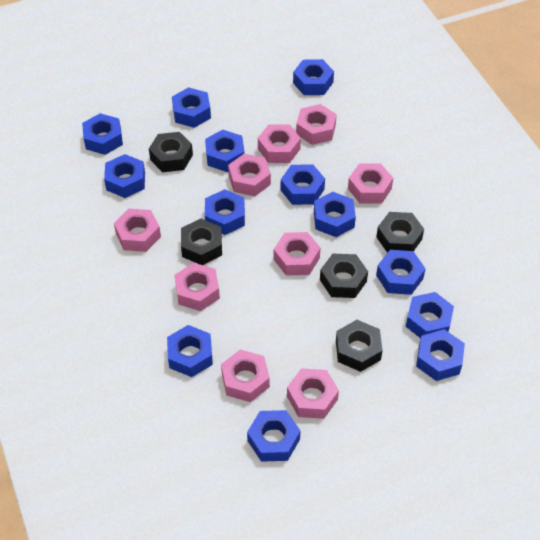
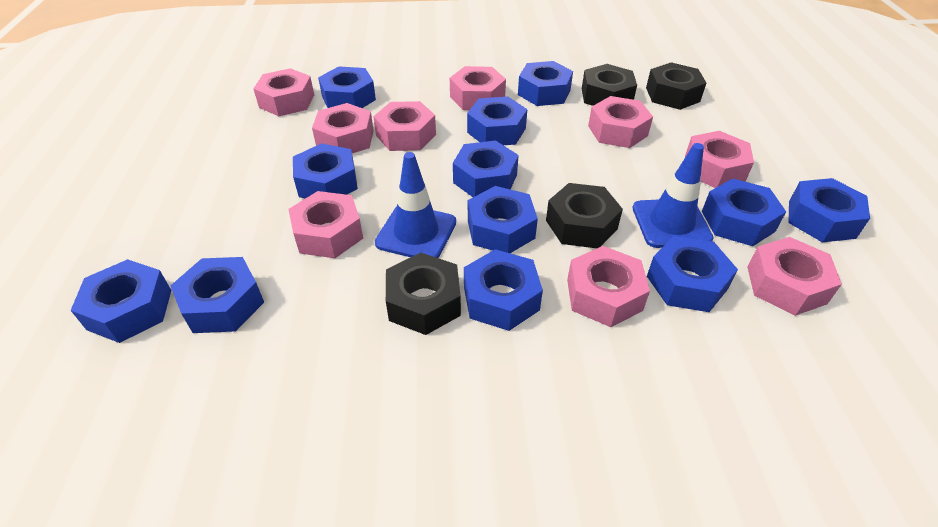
black nut: [149,132,193,172] [181,219,222,265] [320,254,368,298] [336,320,383,372] [376,212,424,253] = 5 -> [386,253,461,335] [546,183,623,248] [582,64,637,106] [646,62,706,110] = 4
blue nut: [82,113,123,155] [104,154,145,198] [167,325,213,377] [172,87,211,128] [205,130,245,172] [205,189,245,235] [247,410,301,462] [281,164,325,205] [293,59,334,95] [314,192,356,237] [376,250,426,295] [406,292,454,338] [416,329,465,381] = 13 -> [70,259,172,343] [171,257,264,333] [293,143,358,199] [318,66,376,108] [453,141,519,197] [464,249,543,331] [467,97,527,145] [468,186,538,253] [518,61,573,106] [647,236,738,312] [702,179,786,246] [789,178,870,242] = 12
blue traffic cone: none = 0 -> [375,152,456,258] [632,143,714,248] = 2

